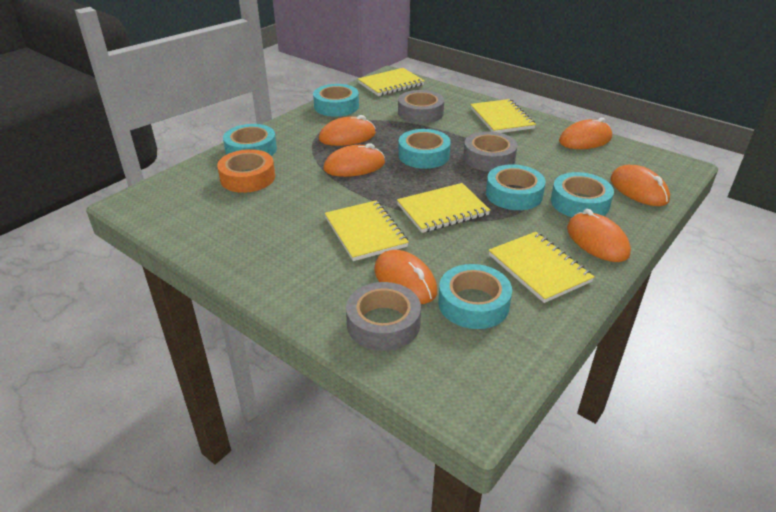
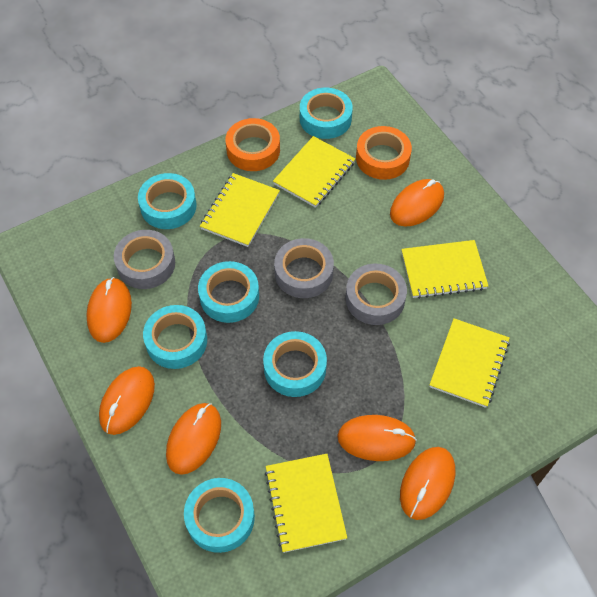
orange tape: [217,149,275,193] = 1 -> [226,118,280,171] [356,126,412,180] = 2

